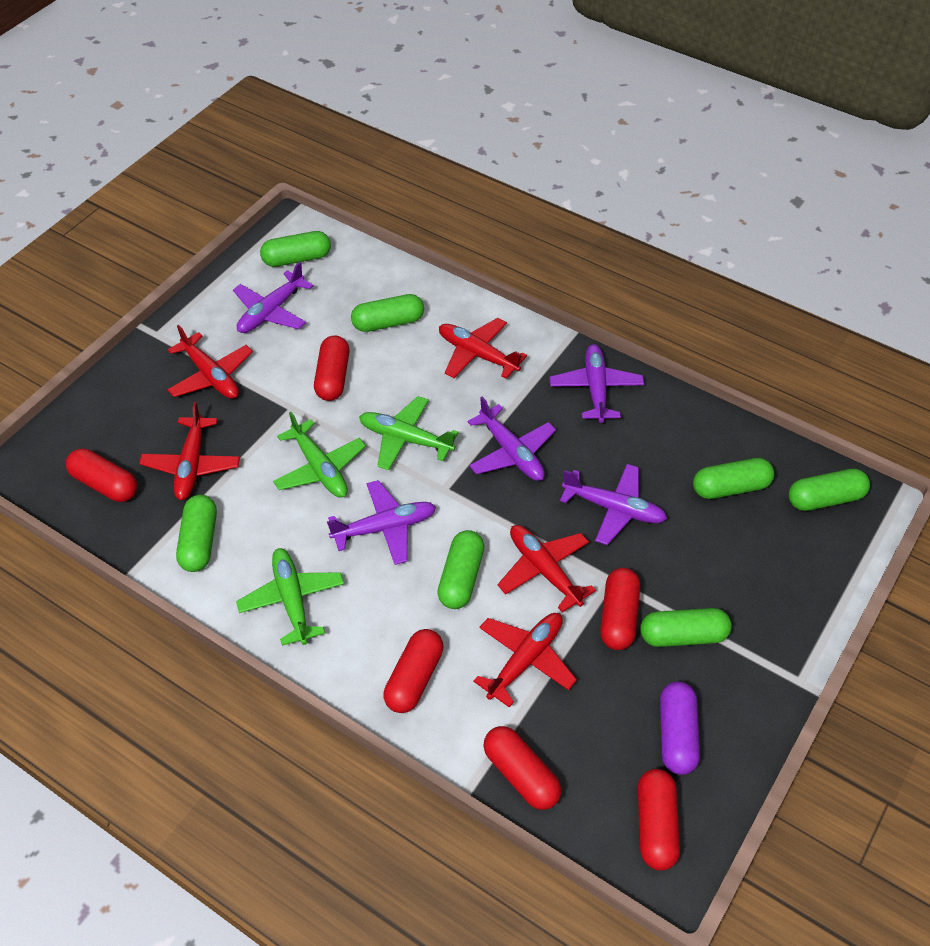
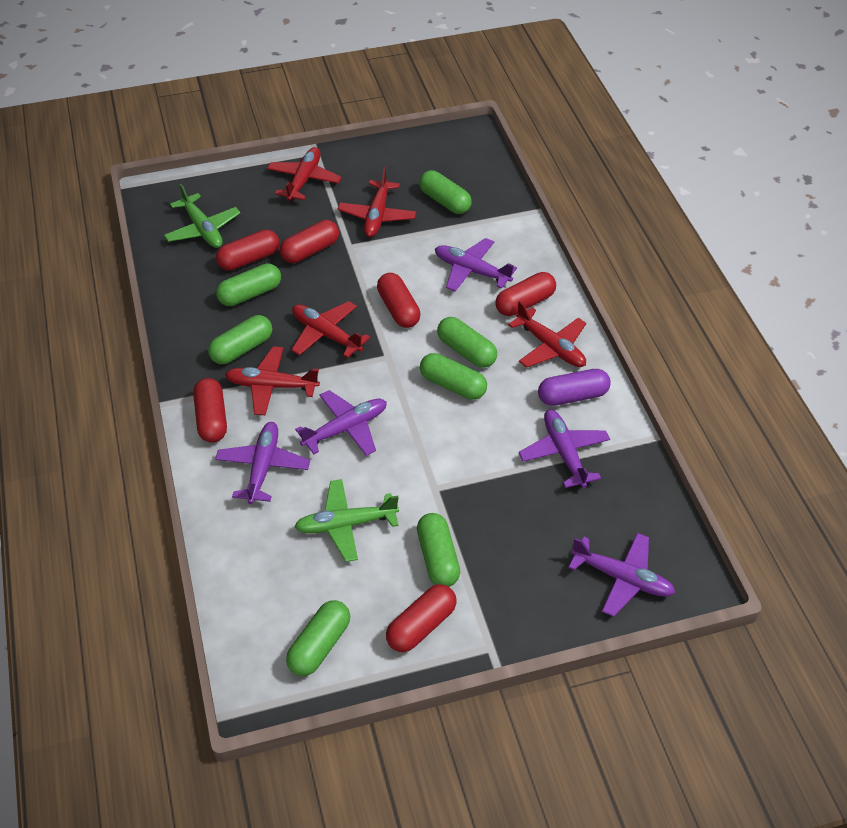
green plane: [236,548,344,646] [273,412,366,498] [359,396,459,471] = 3 -> [164,184,240,248] [294,479,399,562] = 2

